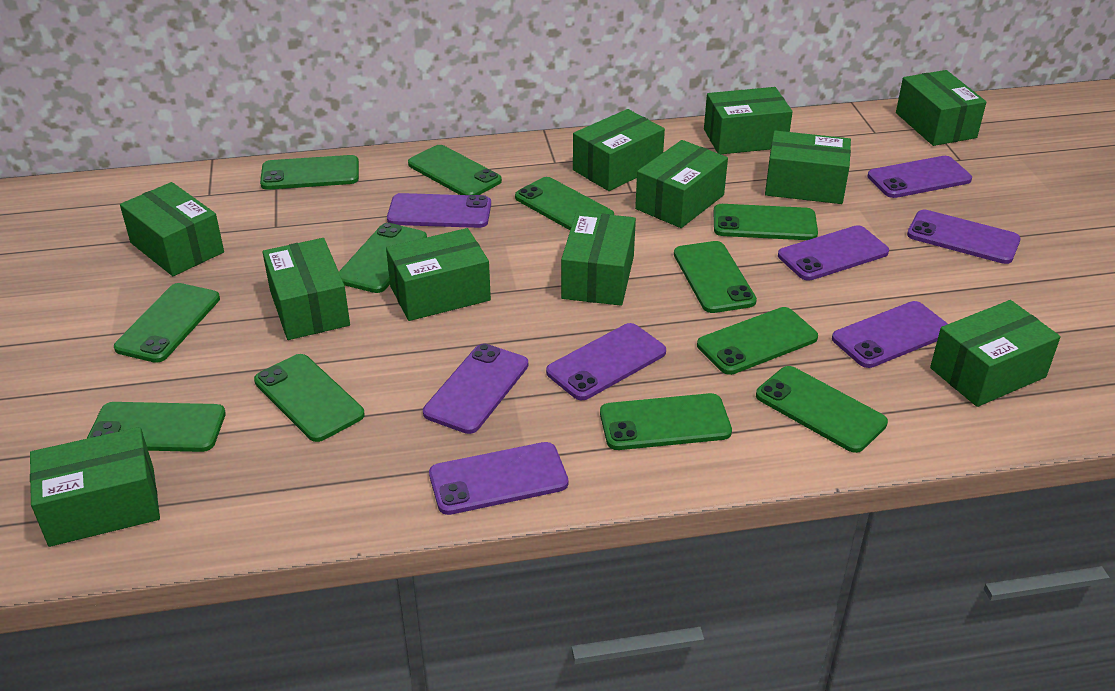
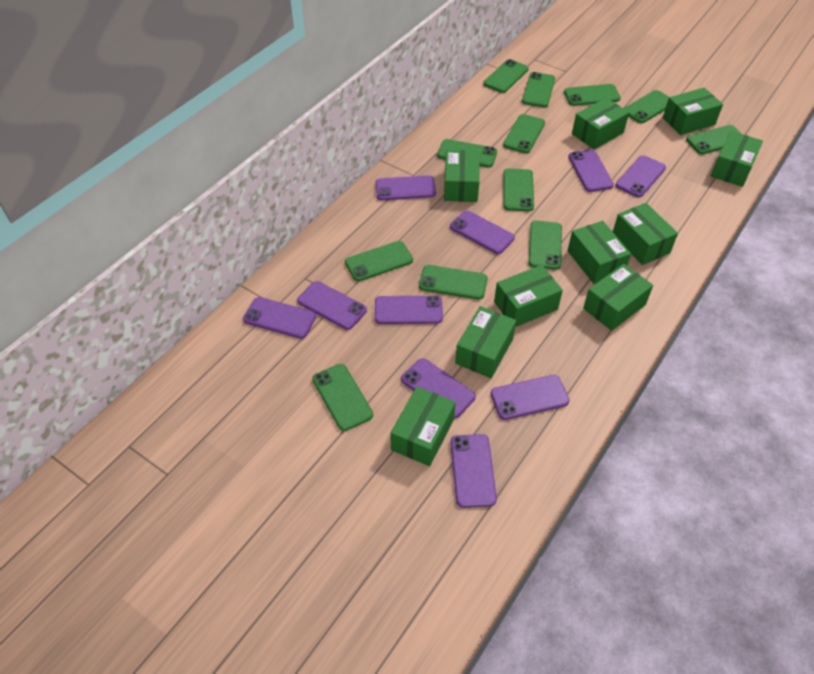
green box: [30,427,160,547] [120,182,224,276] [263,238,350,340] [386,228,491,321] [561,211,636,306] [573,109,665,191] [635,140,728,228] [704,87,793,154] [765,131,851,204] [896,70,986,146] [930,300,1061,407] = 11 -> [390,387,456,466] [444,150,479,202] [455,306,516,378] [494,265,563,327] [567,221,631,284] [572,98,629,149] [583,264,653,331] [613,203,678,265] [663,87,723,135] [711,131,763,187] = 10
purple phone: [387,193,491,228] [423,344,528,434] [429,442,568,515] [546,323,666,400] [778,225,889,281] [832,301,948,368] [867,156,972,198] [907,210,1021,264] = 8 -> [243,297,316,339] [297,281,367,330] [375,296,443,324] [376,175,436,200] [401,358,476,419] [450,210,515,254] [450,434,497,508] [491,375,570,420] [568,150,614,192] [616,155,666,197] = 10

